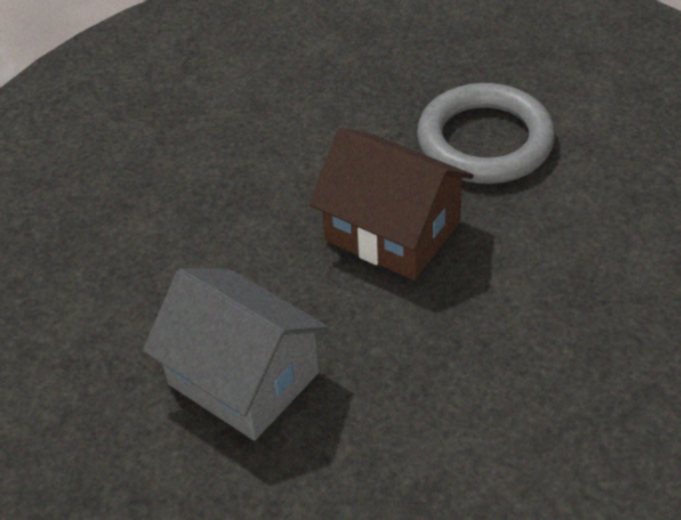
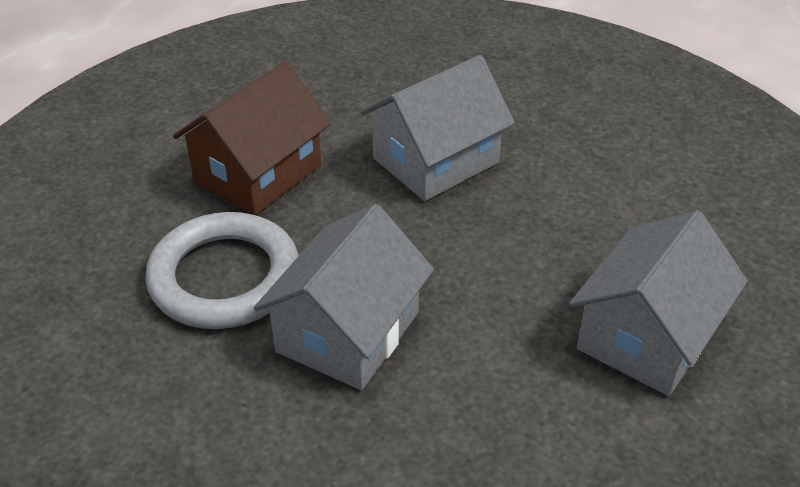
grey house: [143,268,329,441] = 1 -> [254,204,434,390] [360,55,515,201] [569,210,748,396] = 3

